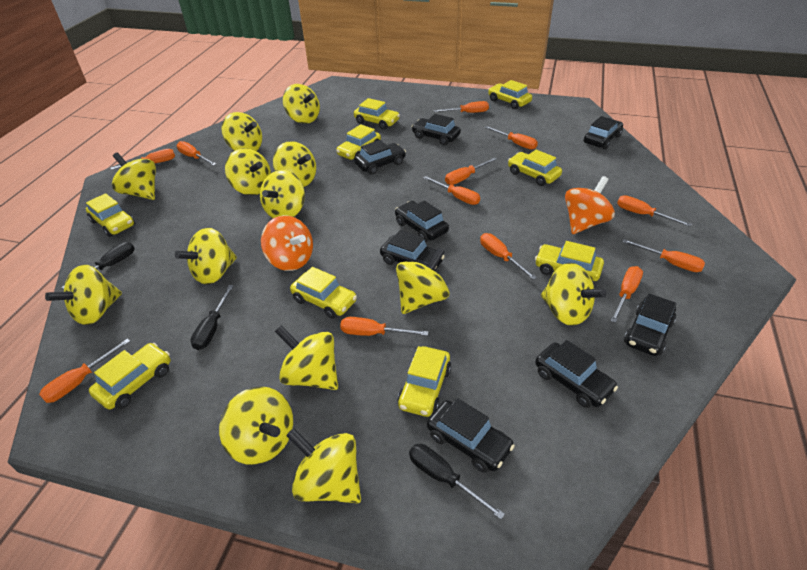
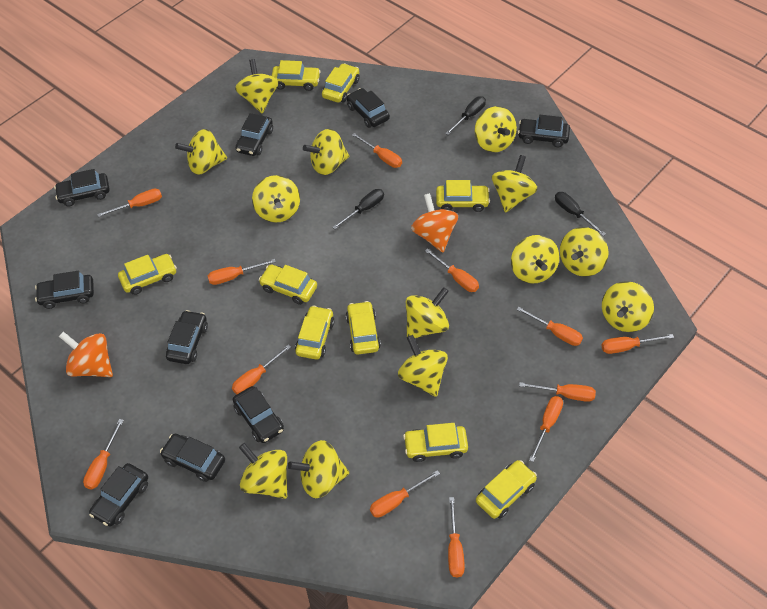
black car: [354,140,406,174] [380,230,445,271] [395,200,449,242] [411,114,461,145] [427,398,515,473] [535,340,618,408] [584,116,623,149] [624,293,676,356] = 8 -> [35,271,94,309] [54,169,110,207] [89,463,148,527] [160,434,225,482] [166,310,208,364] [233,386,284,443] [236,113,273,156] [347,88,390,128] [518,115,570,147] = 9

